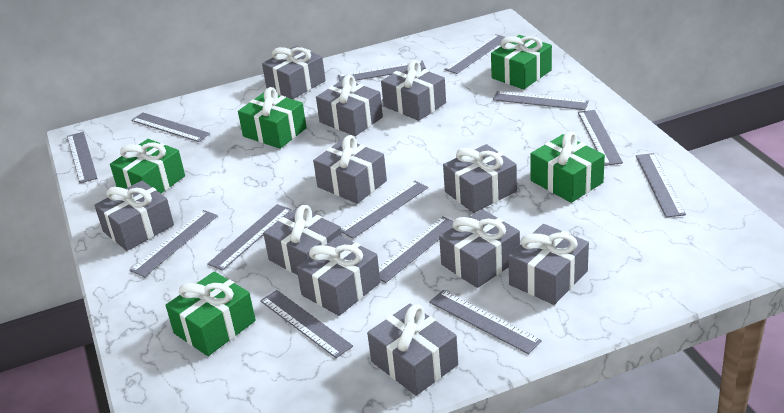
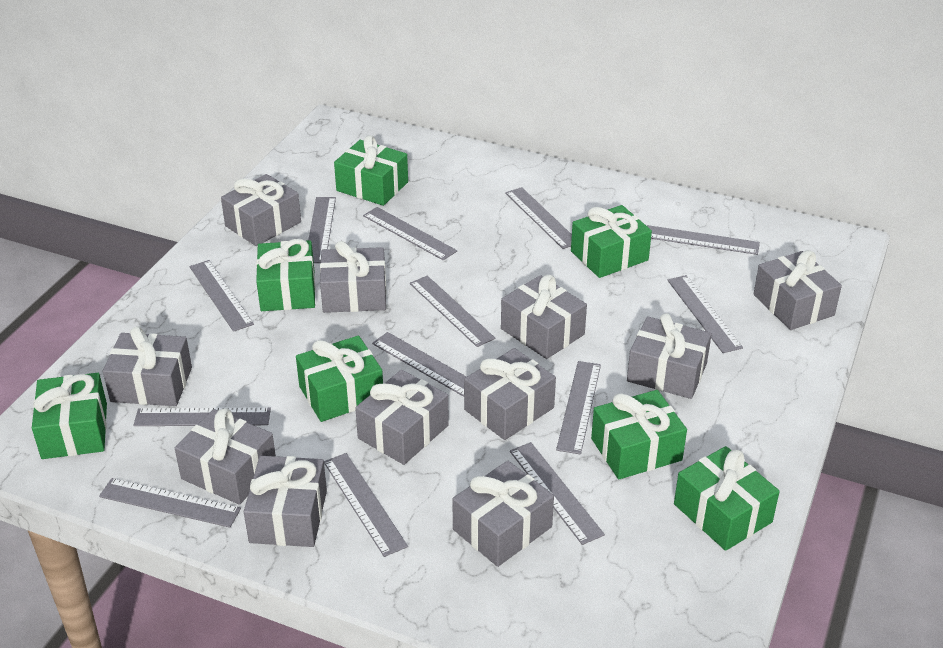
green gift: [110,139,185,193] [166,271,256,356] [238,87,307,149] [491,35,552,90] [530,132,605,203] = 5 -> [32,373,107,459] [256,239,316,311] [296,336,383,422] [334,135,408,206] [571,205,652,278] [591,390,687,479] [674,446,780,551] = 7

